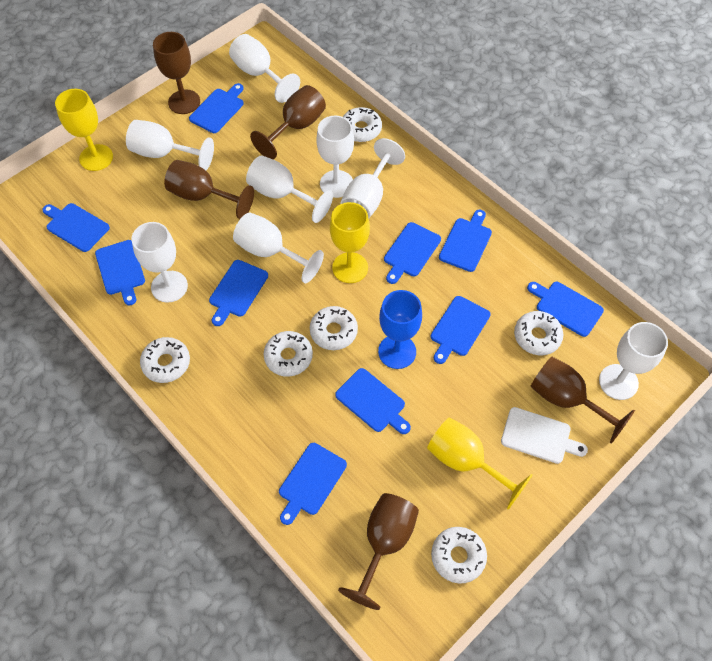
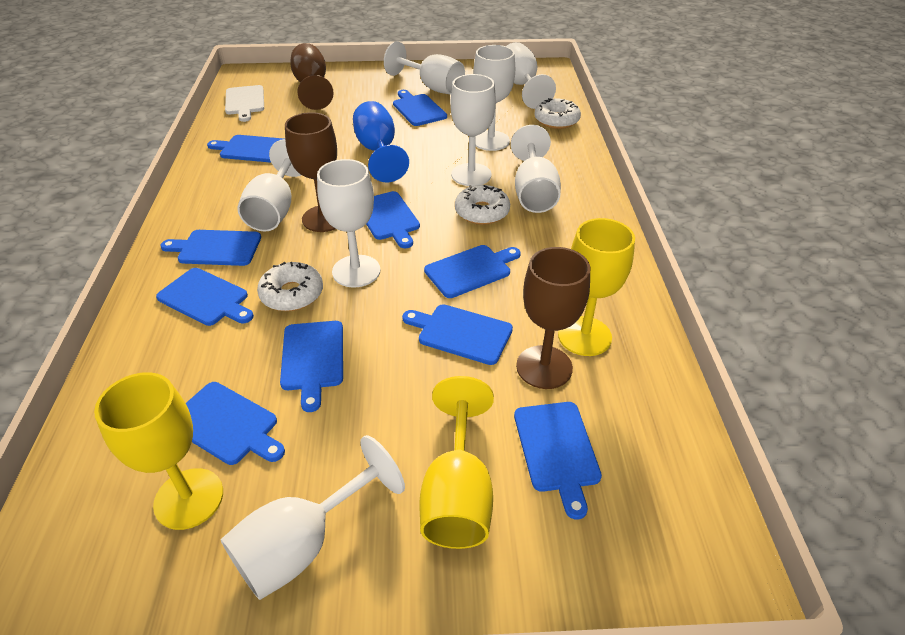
brown goblet: [153,32,200,114] [164,160,254,219] [250,85,326,159] [338,493,419,610] [530,357,635,444] = 5 -> [285,112,337,232] [290,43,334,110] [516,247,590,389] = 3
white donut: [140,337,190,383] [263,331,313,377] [310,306,358,350] [343,107,382,142] [431,527,487,584] [514,311,563,355] = 6 -> [257,262,323,311] [455,185,510,225] [535,98,581,129] = 3

